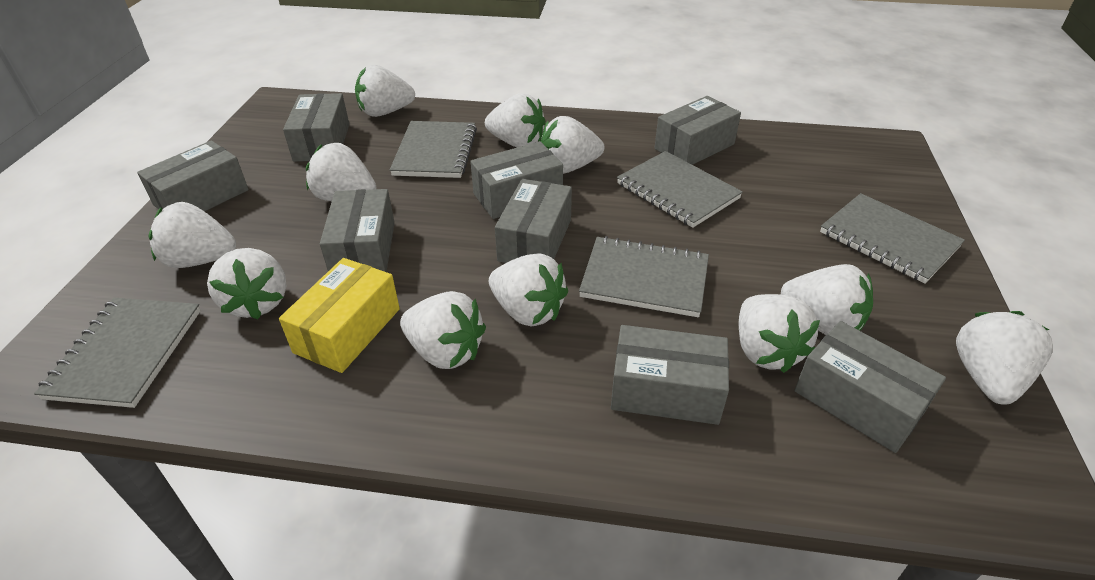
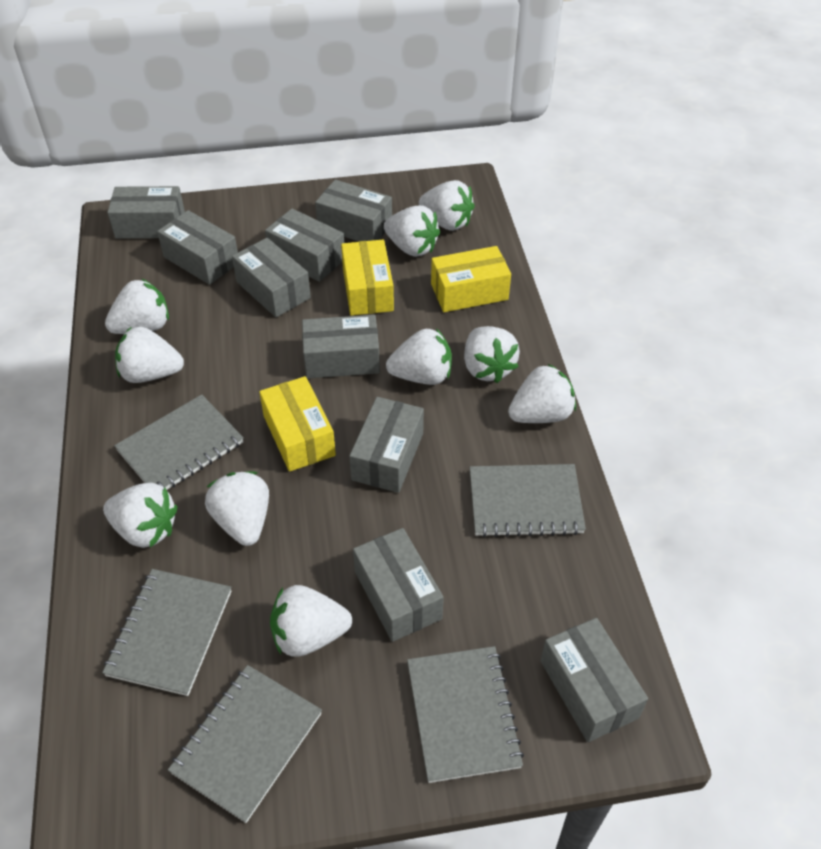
grey box: [137,140,249,212] [283,93,349,162] [320,189,395,272] [470,141,563,219] [495,179,572,263] [611,325,729,425] [655,96,741,165] [794,321,946,453] = 8 -> [107,186,185,239] [157,210,238,285] [232,238,311,317] [265,209,344,282] [302,315,380,378] [315,180,392,242] [349,397,424,493] [353,528,444,642] [540,618,648,742] = 9
white strawberry: [149,202,236,268] [207,248,287,319] [306,143,377,201] [355,65,415,117] [400,291,486,369] [485,93,546,148] [489,253,568,326] [541,116,604,174] [739,294,820,373] [781,264,873,335] [956,311,1053,405] = 11 -> [103,483,178,548] [105,278,169,334] [115,327,184,383] [205,471,269,546] [270,585,352,657] [384,205,440,257] [386,329,452,385] [419,180,475,231] [464,326,520,383] [508,364,576,423] = 10
yellow box: [279,258,400,373] = 1 -> [259,376,336,472] [341,240,394,316] [431,246,511,312] = 3

